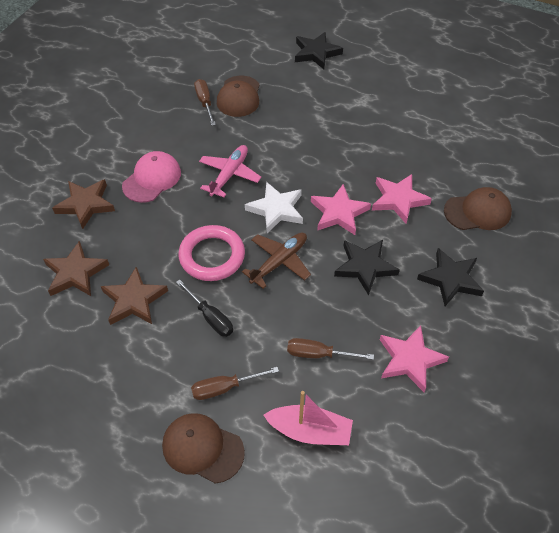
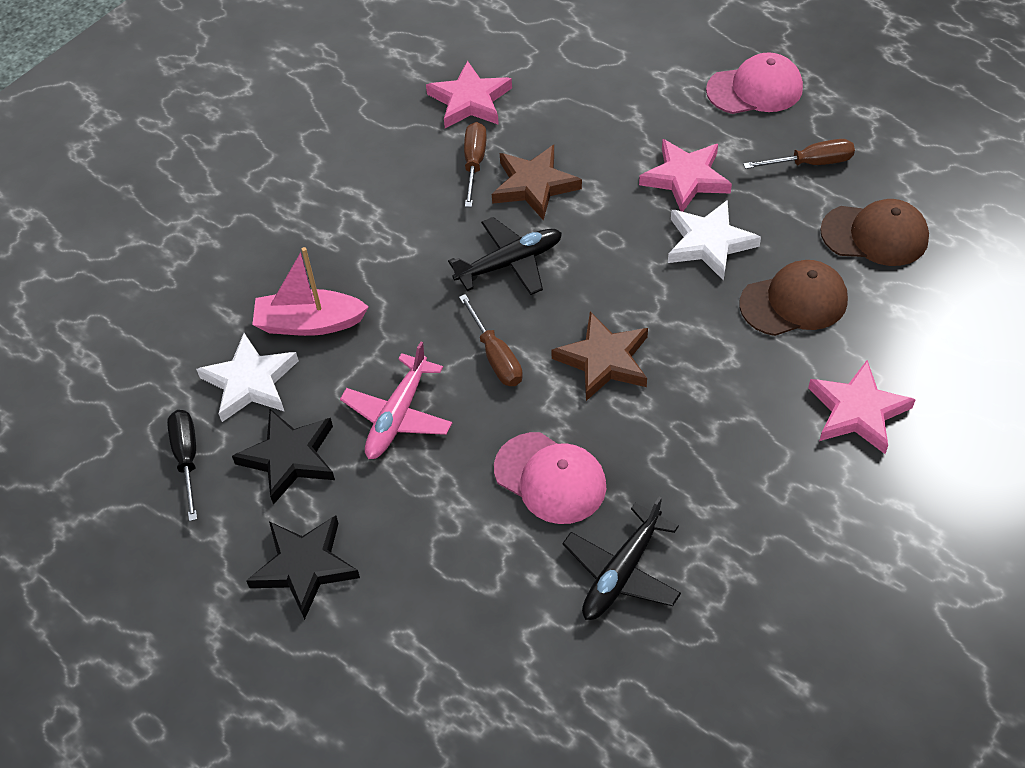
black plane: none = 0 -> [448,217,562,295] [562,496,681,620] = 2
black star: [295,32,343,69] [334,240,400,295] [417,248,484,306] = 3 -> [232,409,335,505] [246,515,360,620] = 2
brown cap: [162,413,245,484] [217,76,260,117] [444,187,512,230] = 3 -> [740,260,848,336] [820,199,929,266] = 2
brown plane: [242,233,311,289] = 1 -> none = 0
brown star: [43,241,109,296] [52,179,115,229] [101,267,168,325] = 3 -> [492,145,582,221] [551,312,648,401] = 2
pink cap: [122,151,181,203] = 1 -> [494,432,606,524] [706,53,803,114] = 2
pink ring: [178,225,245,281] = 1 -> none = 0
white star: [245,182,303,233] = 1 -> [196,333,299,422] [668,200,761,281] = 2

